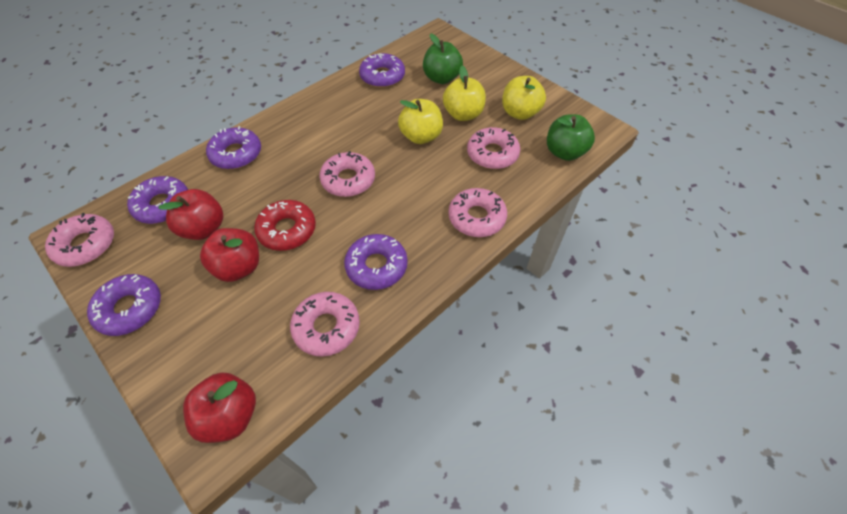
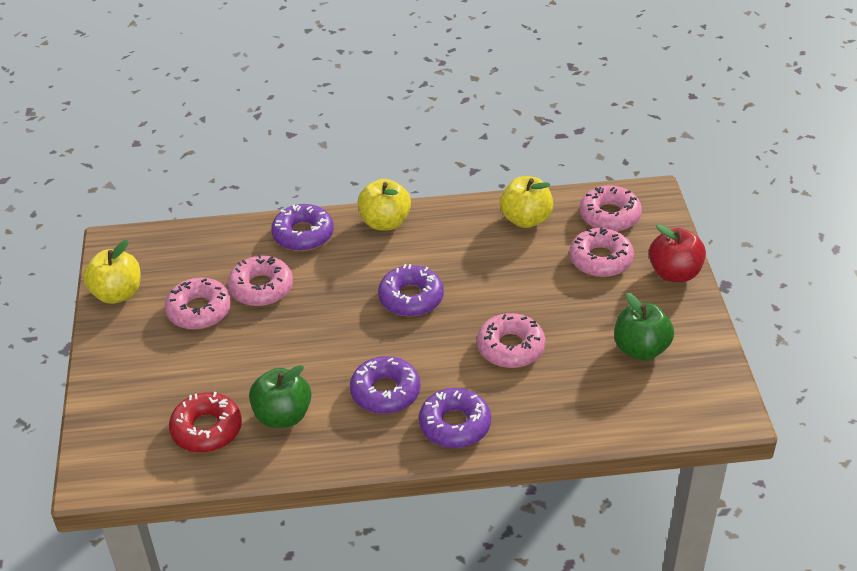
purple donut: [87,274,161,336] [127,176,188,224] [206,126,261,169] [344,234,408,290] [359,53,405,88] = 5 -> [271,204,334,251] [350,356,420,414] [378,264,444,317] [419,388,491,448] = 4
red apple: [158,189,223,240] [183,373,256,443] [200,228,259,282] = 3 -> [649,224,706,282] = 1

